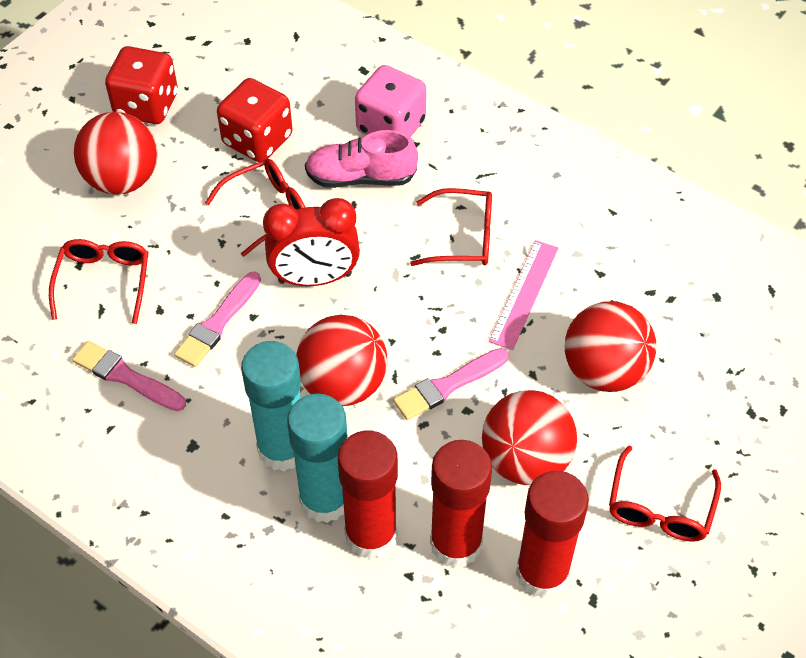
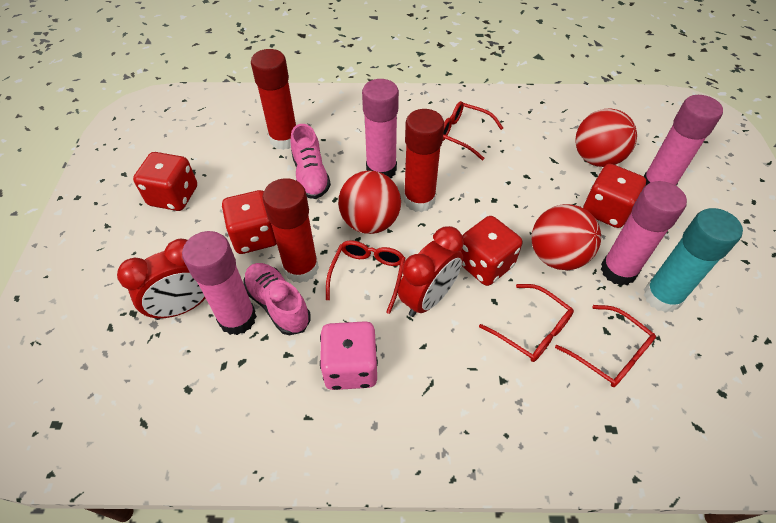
pink brush: [72,341,186,411] [174,272,261,367] [393,348,509,420] = 3 -> none = 0
pink glue stick: none = 0 -> [182,231,257,335] [362,79,399,178] [601,181,687,286] [643,95,723,186] = 4
pink ruler: [489,240,558,350] = 1 -> none = 0
pink shoe: [305,130,418,188] = 1 -> [243,263,311,335] [290,124,331,199] = 2
red ball: [74,112,158,195] [296,315,387,406] [482,390,577,485] [565,301,657,392] = 4 -> [338,170,401,234] [532,204,601,270] [575,109,637,167] = 3
red clock: [263,198,360,286] = 1 -> [117,239,206,320] [398,226,464,317] = 2
red dice: [105,46,178,124] [217,78,293,162] = 2 -> [133,152,197,211] [222,190,277,254] [461,216,522,286] [583,164,646,228] = 4
turquoise glue stick: [241,341,301,471] [287,393,347,523] = 2 -> [644,208,743,313] = 1

